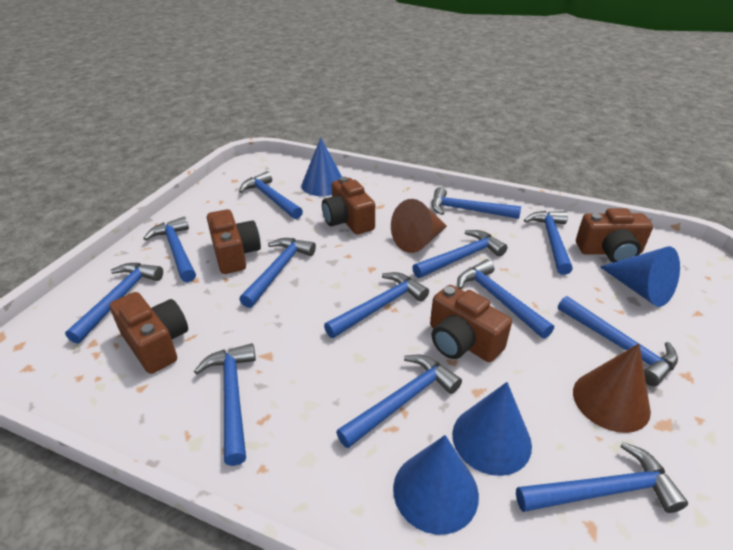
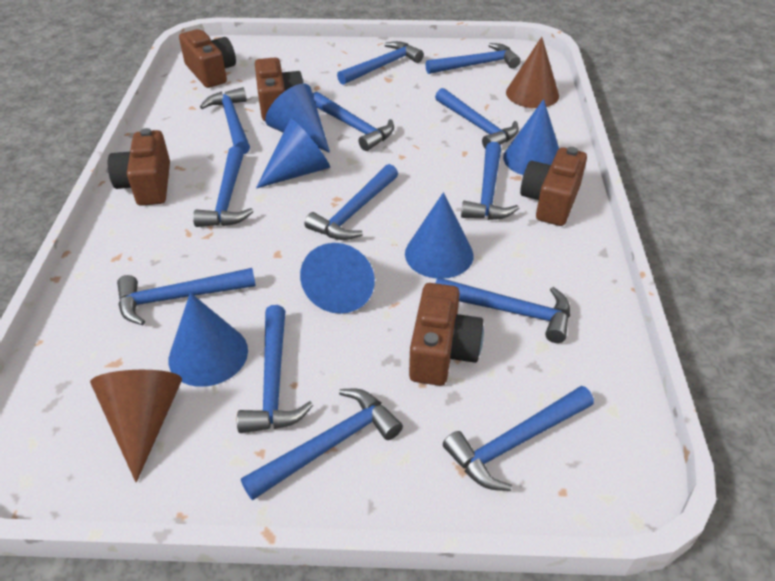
blue cone: [301,137,342,196] [393,435,479,535] [452,382,532,476] [600,246,680,307] = 4 -> [169,293,248,387] [256,119,330,188] [265,83,330,153] [300,243,375,314] [405,192,474,279] [503,99,559,175] = 6

